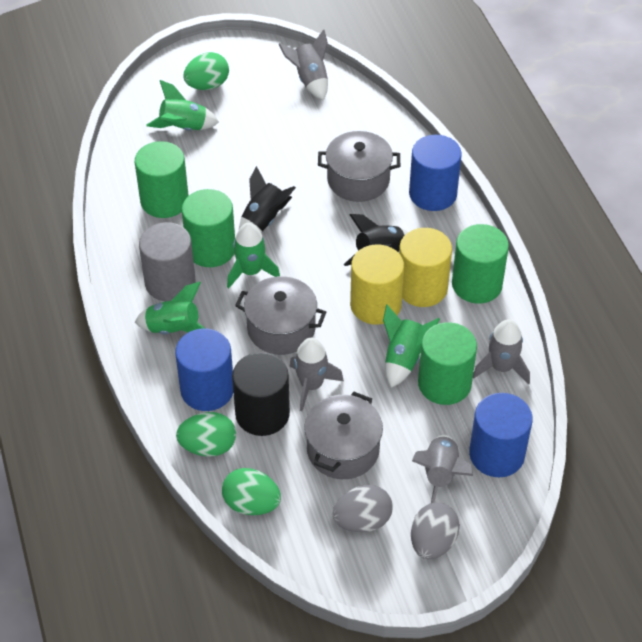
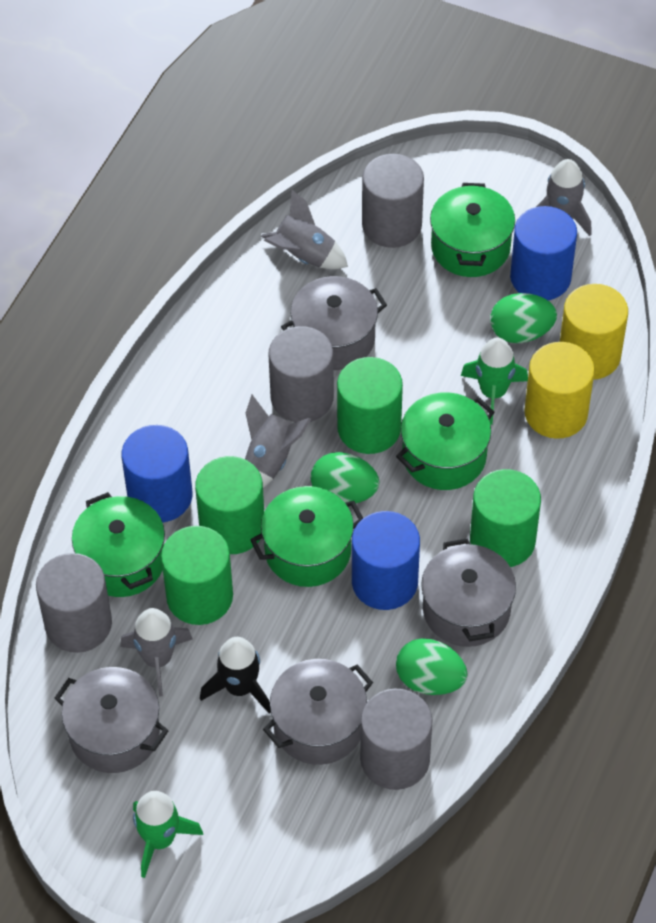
black cylinder: [232,352,290,436] = 1 -> none = 0
black rocket: [239,166,296,232] [344,214,408,266] = 2 -> [200,637,271,714] = 1
green pot: none = 0 -> [72,492,165,597] [250,486,363,587] [396,392,495,490] [430,183,515,277] = 4
green rocket: [135,282,206,334] [147,80,219,131] [227,223,280,288] [383,304,440,388] = 4 -> [133,791,203,878] [461,338,528,425] = 2
grey cylinder: [139,222,196,301] = 1 -> [36,553,112,653] [269,326,334,422] [360,689,433,790] [362,154,424,248] = 4
grey egg: [332,485,393,532] [411,503,460,559] = 2 -> none = 0
grey pot: [235,276,326,355] [304,392,383,479] [318,131,400,202] = 3 -> [55,667,169,773] [263,659,373,765] [281,276,387,370] [421,538,516,647] = 4

